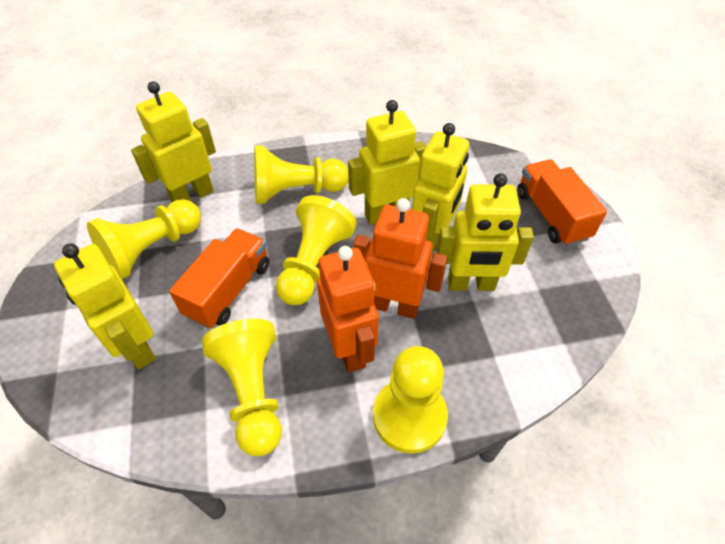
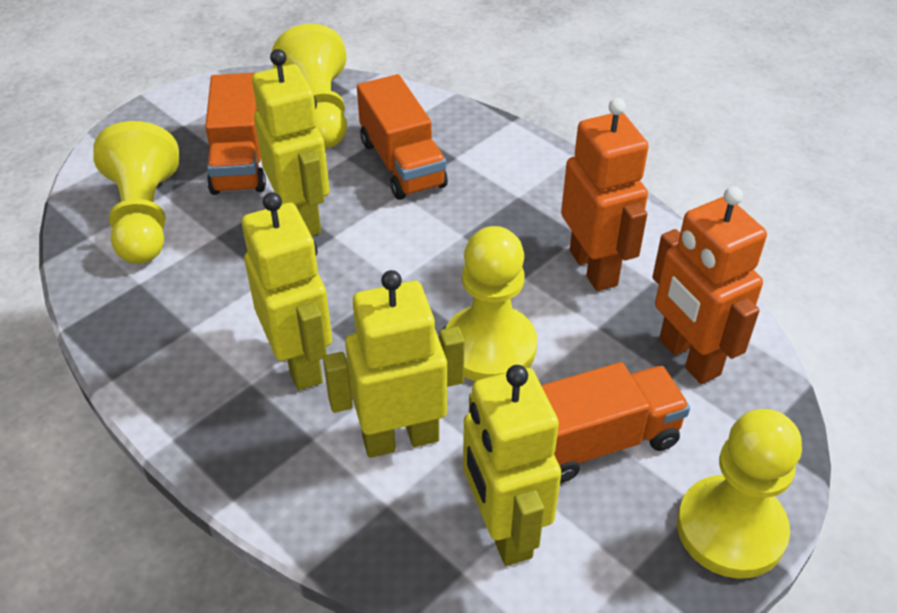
orange truck: [169,228,270,329] [517,159,607,246] = 2 -> [205,73,266,195] [357,74,448,200] [541,362,690,483] = 3
yellow pawn: [87,199,201,279] [202,319,282,457] [254,146,349,204] [276,195,357,305] [373,346,448,454] = 5 -> [93,121,179,264] [272,24,347,148] [446,226,537,381] [677,409,802,579] = 4
yellow robot: [54,243,156,369] [131,81,216,202] [348,100,426,225] [412,123,469,253] [436,173,534,291] = 5 -> [242,192,332,391] [252,49,330,236] [323,270,465,458] [463,365,561,566] = 4

